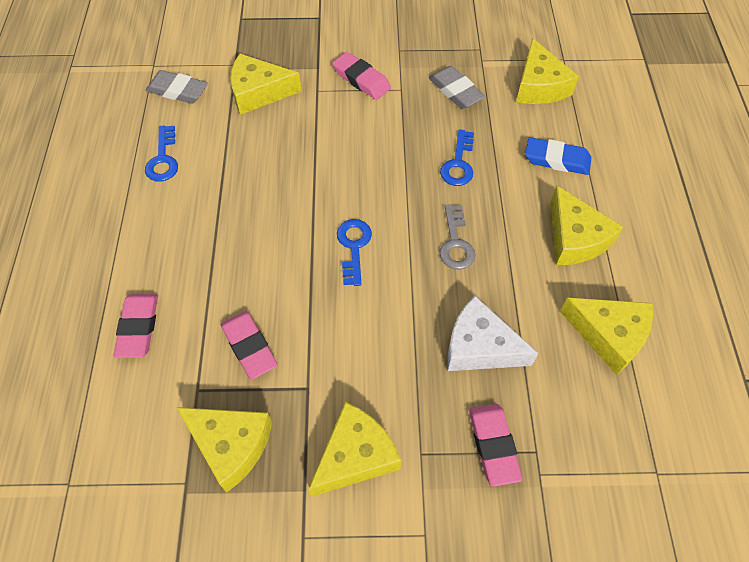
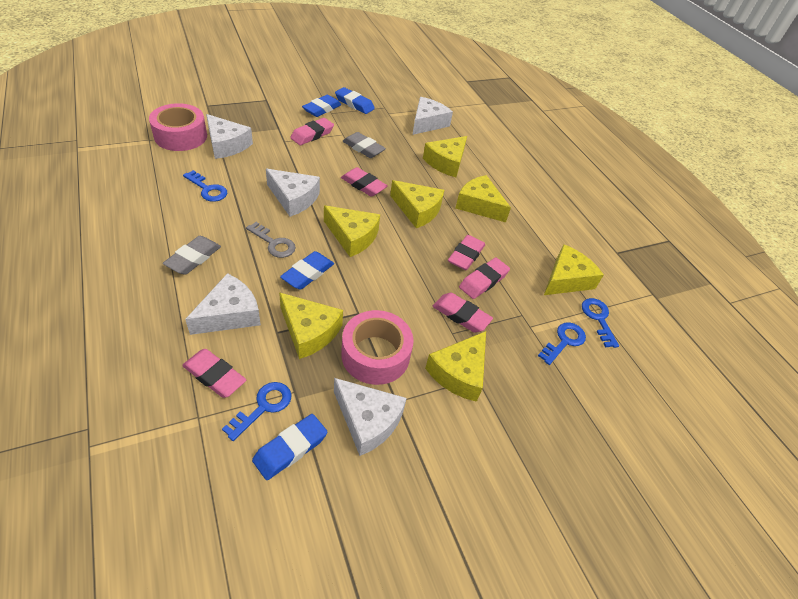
blue eraser: [525,137,591,175] = 1 -> [252,414,328,480] [280,251,334,290] [302,95,341,117] [335,87,375,114] = 4
blue key: [145,125,178,182] [337,219,372,286] [440,130,474,186] = 3 -> [183,170,227,202] [222,382,291,441] [538,322,586,365] [582,298,619,348] = 4
pink eraser: [114,294,158,358] [221,311,278,380] [332,52,391,100] [469,404,522,486] = 4 -> [182,349,246,398] [290,118,334,145] [341,167,388,197] [433,293,493,333] [448,235,485,270] [459,258,510,299] = 6
pink tape: none = 0 -> [149,103,207,151] [341,310,414,385] = 2
white cheese: [447,296,538,371] = 1 -> [185,273,261,335] [206,114,253,159] [266,169,320,217] [334,378,407,456] [413,97,453,135] = 5
yellow cheese: [176,407,272,493] [231,54,302,115] [308,402,401,497] [516,38,579,104] [550,186,623,265] [560,297,653,375] = 6 -> [279,292,343,359] [324,205,380,257] [390,180,444,228] [423,136,467,177] [425,331,486,402] [455,175,511,222] [544,244,604,295] = 7

